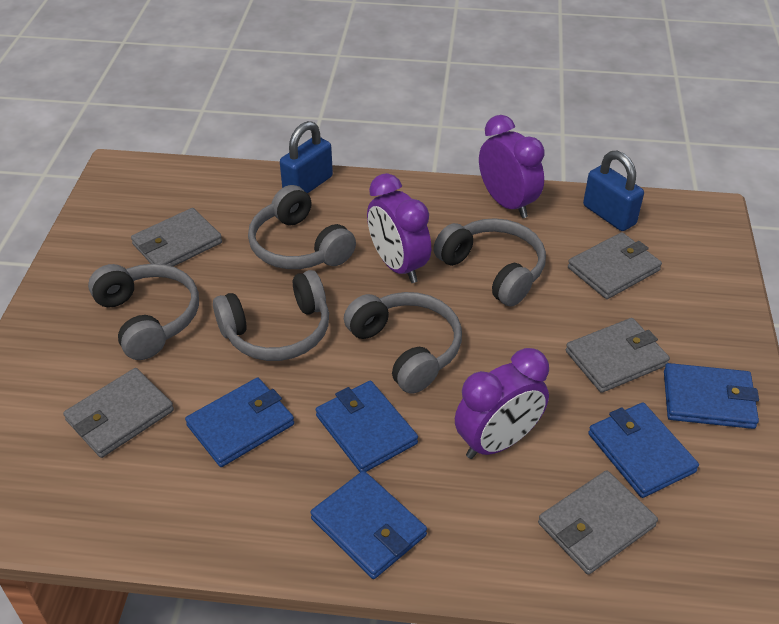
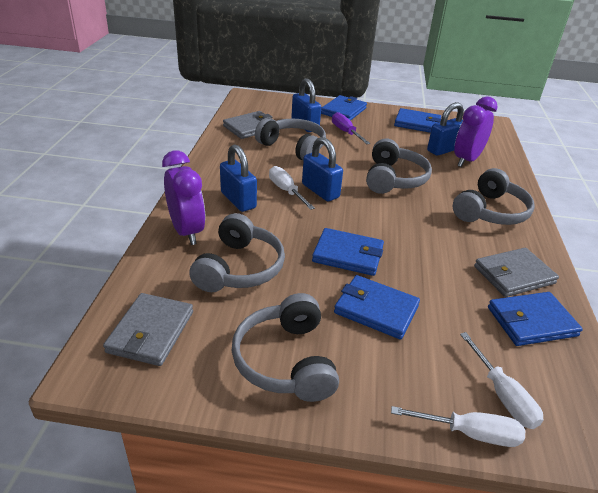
blue padlock: [280,121,333,194] [583,151,644,231] = 2 -> [220,144,257,212] [291,78,321,132] [302,137,343,201] [427,102,464,156] = 4
grey wallet: [63,368,174,458] [131,208,222,267] [538,470,658,575] [566,318,670,393] [568,232,662,299] = 5 -> [103,293,193,366] [223,111,275,139] [474,248,559,297] = 3
purple clock: [367,173,431,283] [455,348,549,459] [479,115,545,218] = 3 -> [162,150,205,245] [454,96,498,167] = 2
purple screwdriver: none = 0 -> [332,112,370,144] = 1
white screwdriver: none = 0 -> [269,166,315,210] [391,406,525,447] [460,332,543,429] = 3

